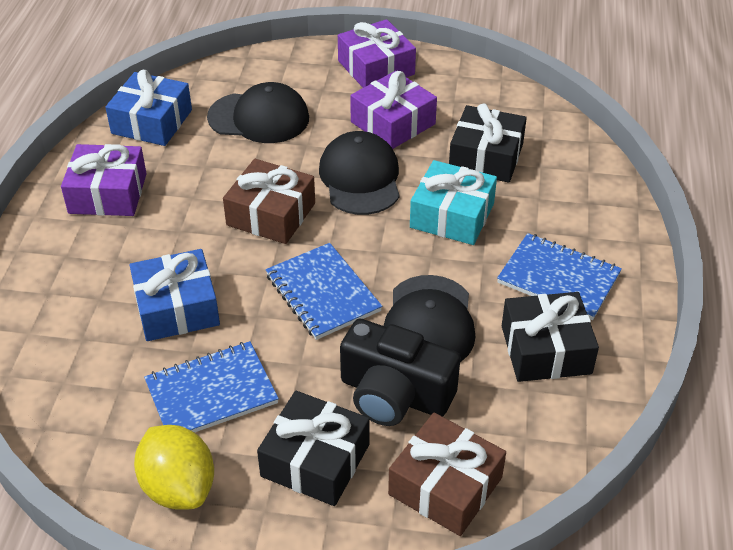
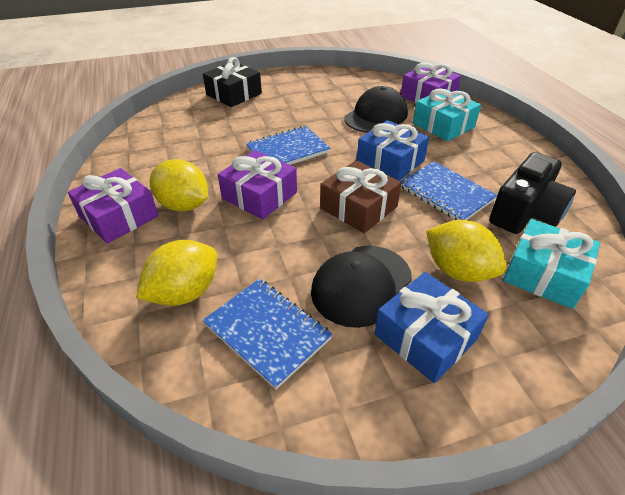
black cap: [207,82,309,143] [319,131,400,215] [384,275,475,362] = 3 -> [311,246,412,328] [344,86,408,133] = 2
black gift: [257,391,370,506] [449,103,527,183] [502,292,599,382] = 3 -> [203,57,262,107] = 1
brown gift: [223,159,315,244] [388,413,506,536] = 2 -> [320,160,402,233] = 1
turquoise gift: [410,160,497,245] = 1 -> [413,89,481,141] [503,219,600,309] = 2
yellow lemon: [134,425,214,510] = 1 -> [136,240,217,306] [150,159,208,212] [426,220,507,282] = 3

